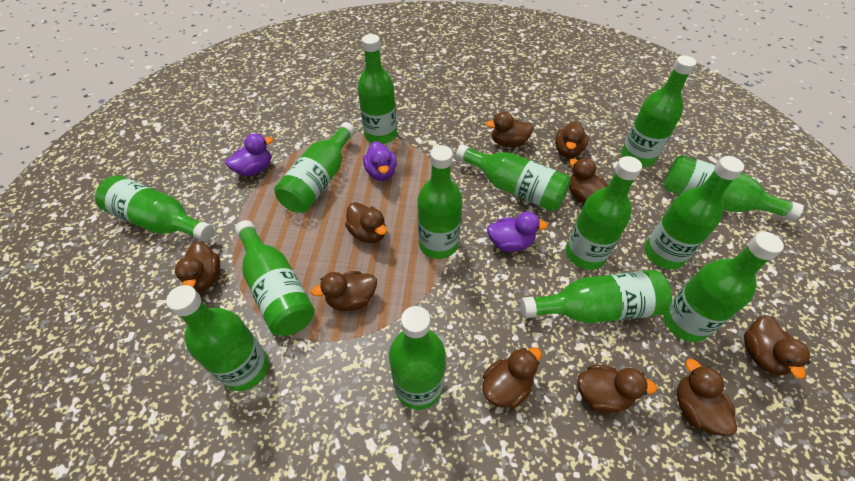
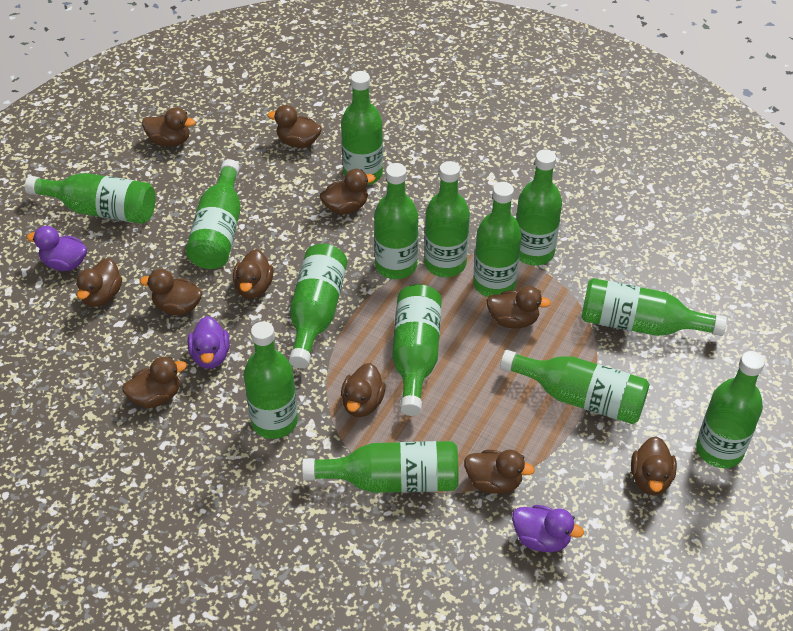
brown duck: [175,242,220,292] [311,271,377,311] [345,202,387,243] [482,348,542,409] [486,112,534,147] [555,121,589,158] [569,158,608,203] [577,365,657,414] [677,359,737,436] [744,315,810,379] = 10 -> [76,258,122,307] [122,357,187,408] [140,269,202,315] [142,108,195,147] [233,249,273,299] [267,105,322,148] [320,169,376,214] [341,363,386,417] [464,450,535,494] [486,286,551,328] [631,436,677,495] = 11

